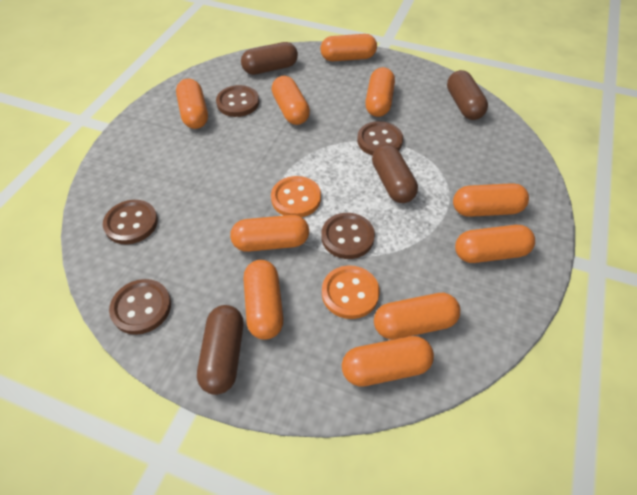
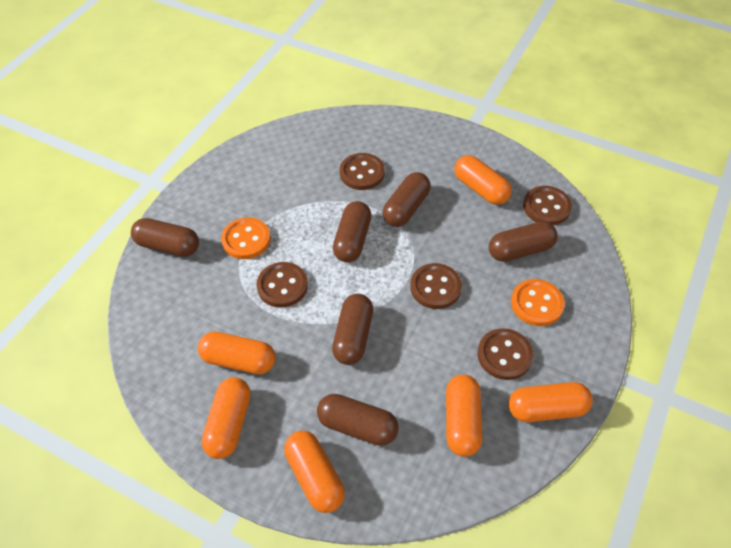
brown capsule: [197,305,243,395] [241,42,298,75] [372,144,418,203] [447,70,488,120] = 4 -> [131,218,199,257] [317,394,399,446] [332,294,373,365] [333,201,372,262] [383,172,431,227] [489,221,558,262] = 6
orange capsule: [176,79,208,129] [230,215,309,252] [244,260,283,340] [272,76,310,125] [320,34,377,61] [342,336,434,387] [365,67,395,117] [374,293,460,339] [453,183,529,217] [455,225,535,263] = 10 -> [198,331,276,374] [201,377,251,459] [284,431,345,513] [446,375,482,457] [455,155,512,205] [508,382,593,422] = 6

